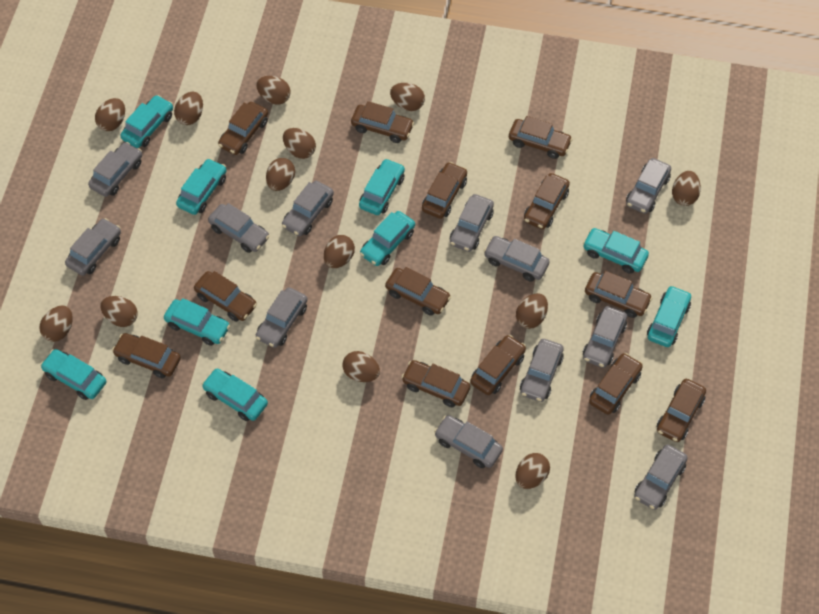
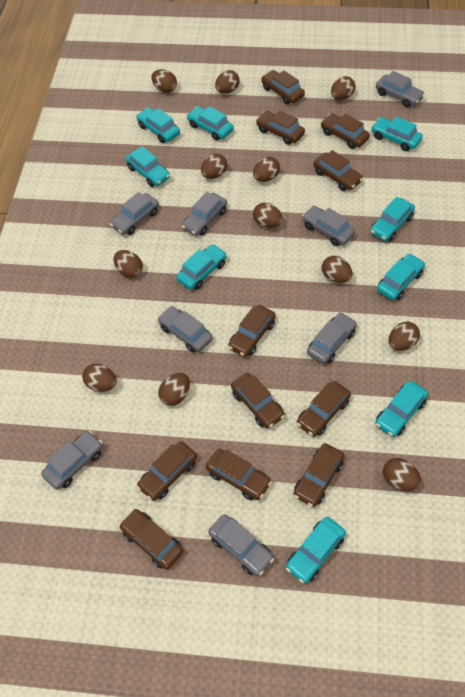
brown car: [112,333,181,378] [194,271,257,322] [218,102,268,155] [351,101,414,143] [385,267,451,316] [401,360,470,408] [422,162,467,219] [470,335,526,395] [509,116,573,159] [524,173,570,229] [585,271,652,318] [589,353,643,415] [657,379,706,442] = 13 -> [119,509,183,569] [137,441,197,501] [206,449,272,500] [228,305,276,357] [231,373,285,428] [256,110,305,145] [261,70,305,104] [294,443,344,507] [297,381,351,437] [313,150,363,191] [320,113,370,149] = 11
brown egg: [39,306,73,342] [95,98,125,131] [100,296,138,327] [174,92,203,125] [256,76,290,105] [266,158,295,191] [283,128,316,159] [324,235,355,268] [342,351,380,382] [390,83,425,111] [515,453,550,489] [516,293,548,329] [672,171,701,206] = 13 -> [82,364,116,392] [114,250,143,278] [151,69,177,93] [158,373,190,406] [201,154,227,179] [215,70,240,94] [253,157,280,182] [253,203,283,228] [322,256,353,283] [331,76,355,100] [383,458,421,491] [389,322,420,351] = 12
grey car: [65,218,121,276] [88,142,142,197] [208,203,270,253] [256,287,308,348] [282,181,334,236] [434,415,503,468] [450,194,494,252] [484,236,550,282] [520,339,564,402] [583,306,627,368] [626,158,671,214] [634,444,688,510] = 12 -> [41,431,103,490] [110,192,159,235] [157,306,213,352] [182,192,227,236] [208,514,274,576] [302,206,355,246] [307,312,357,364] [376,71,425,108] = 8

